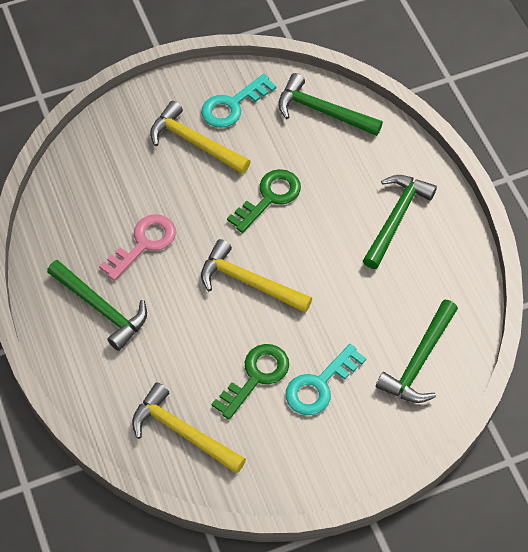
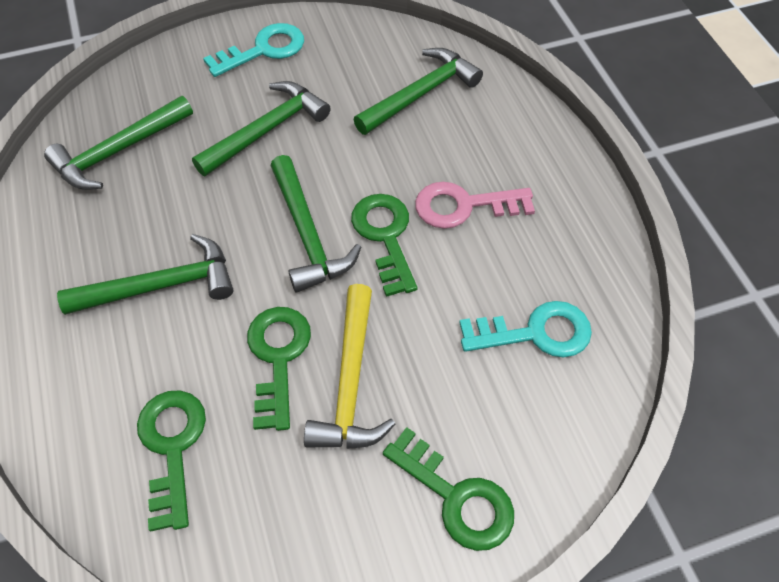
green hammer: [47,260,147,351] [278,73,383,136] [363,175,437,269] [376,300,458,403] = 4 -> [44,96,193,190] [57,234,233,315] [192,81,330,176] [271,155,361,293] [353,48,483,135] = 5
green key: [212,344,289,420] [227,169,301,233] = 2 -> [137,390,206,532] [247,307,311,431] [351,194,417,297] [383,427,514,551] = 4
yellow hammer: [132,382,246,474] [150,101,251,174] [201,239,312,313] = 3 -> [304,284,395,449] = 1

